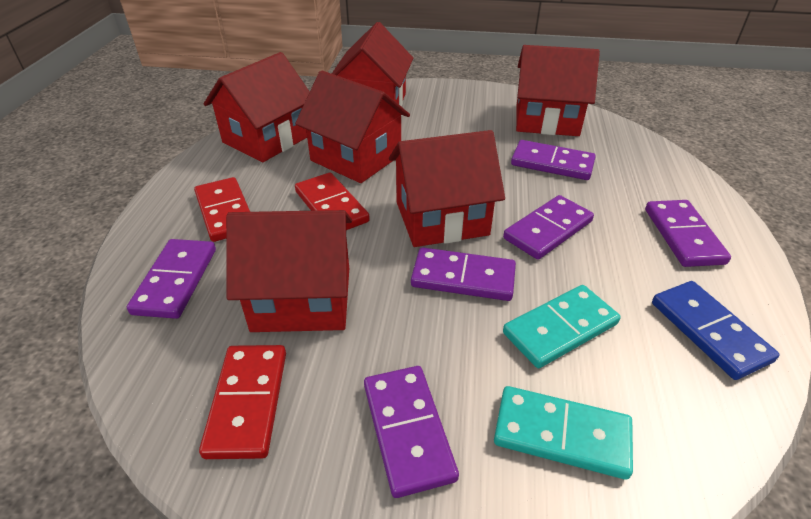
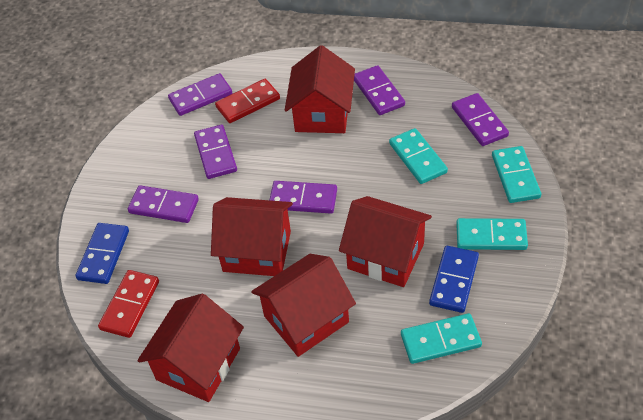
blue domino: [652,281,780,380] = 1 -> [75,223,129,284] [429,246,479,313] = 2
red domino: [194,177,250,242] [199,345,286,459] [295,173,370,230] = 3 -> [98,270,159,338] [215,79,280,123] = 2
red house: [204,52,310,162] [226,210,352,332] [295,70,410,183] [332,22,413,107] [389,130,505,247] [516,45,600,136] = 6 -> [137,294,244,402] [211,197,293,276] [251,254,356,357] [285,45,355,133] [339,196,432,287] = 5
turquoise domino: [494,386,633,480] [503,285,621,368] = 2 -> [389,128,448,184] [401,313,482,364] [456,218,528,250] [492,146,541,203] = 4

